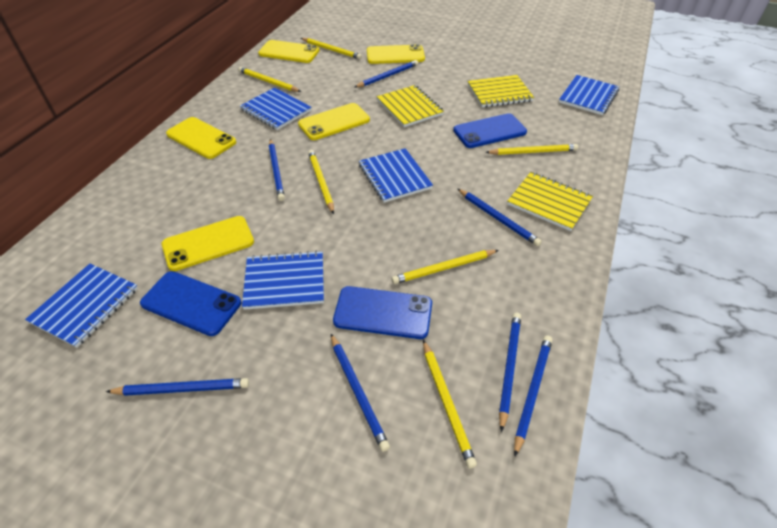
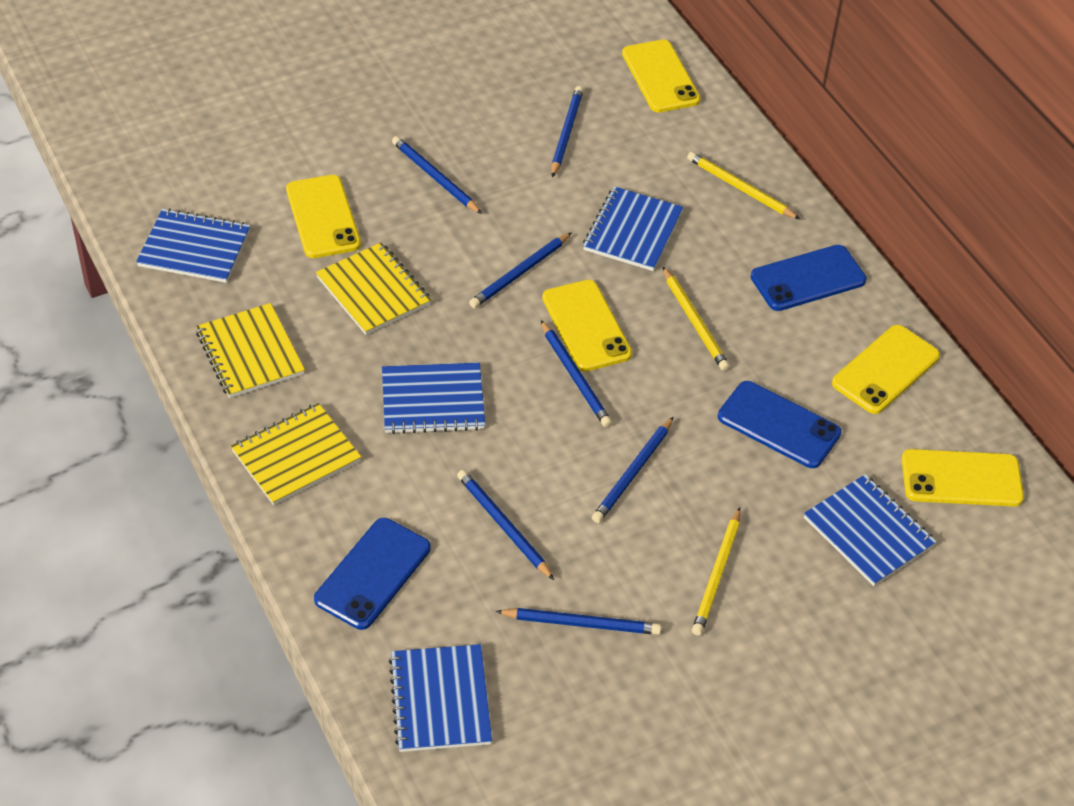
yellow pencil: [238,67,301,92] [301,38,362,59] [308,150,334,214] [392,250,499,284] [423,340,477,468] [485,144,578,155] = 6 -> [663,267,730,371] [687,152,800,219] [692,507,741,636] = 3

